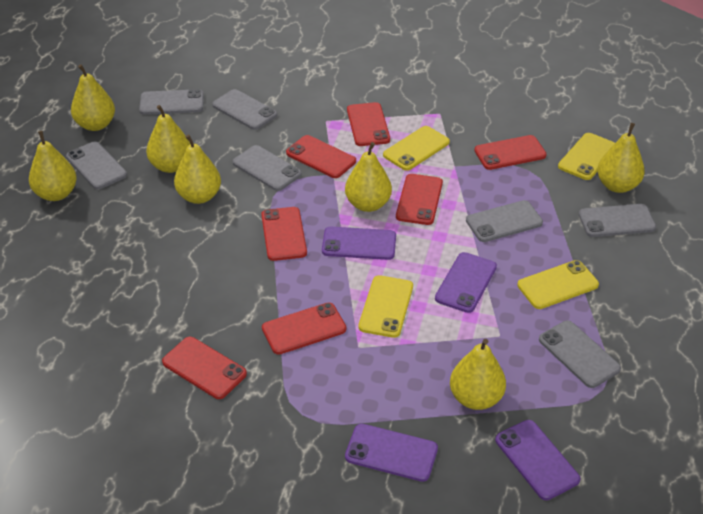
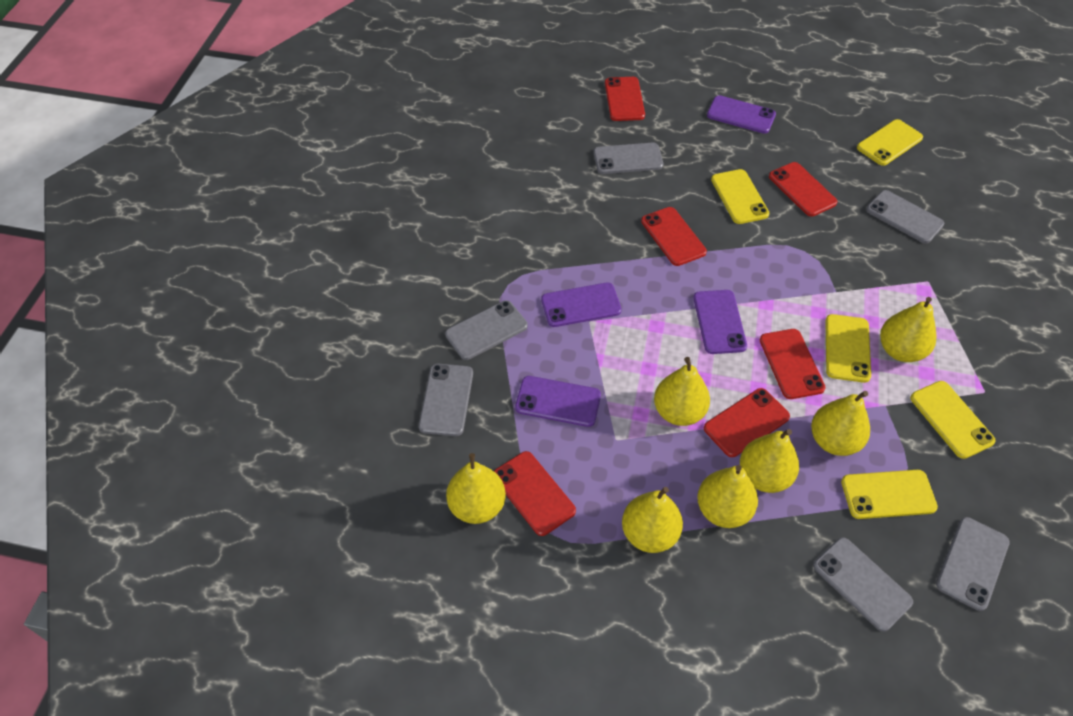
grey phone: [66,142,127,189] [139,89,204,115] [212,89,277,130] [232,145,302,191] [466,200,543,242] [539,321,621,388] [579,204,656,237] = 7 -> [419,364,473,436] [445,300,528,360] [594,143,663,174] [813,537,913,632] [866,190,944,243] [936,517,1010,611] = 6
red phone: [162,337,247,399] [261,207,307,261] [262,303,346,355] [286,135,356,178] [347,102,390,146] [396,174,443,225] [474,135,546,170] = 7 -> [494,451,576,536] [605,77,645,121] [641,207,707,266] [704,388,790,457] [760,329,826,399] [769,162,838,217] = 6
yellow phone: [359,275,413,338] [383,126,450,171] [517,260,599,309] [558,133,615,180] = 4 -> [711,169,769,224] [825,314,871,383] [841,470,938,519] [857,119,923,166] [910,381,996,459] = 5

